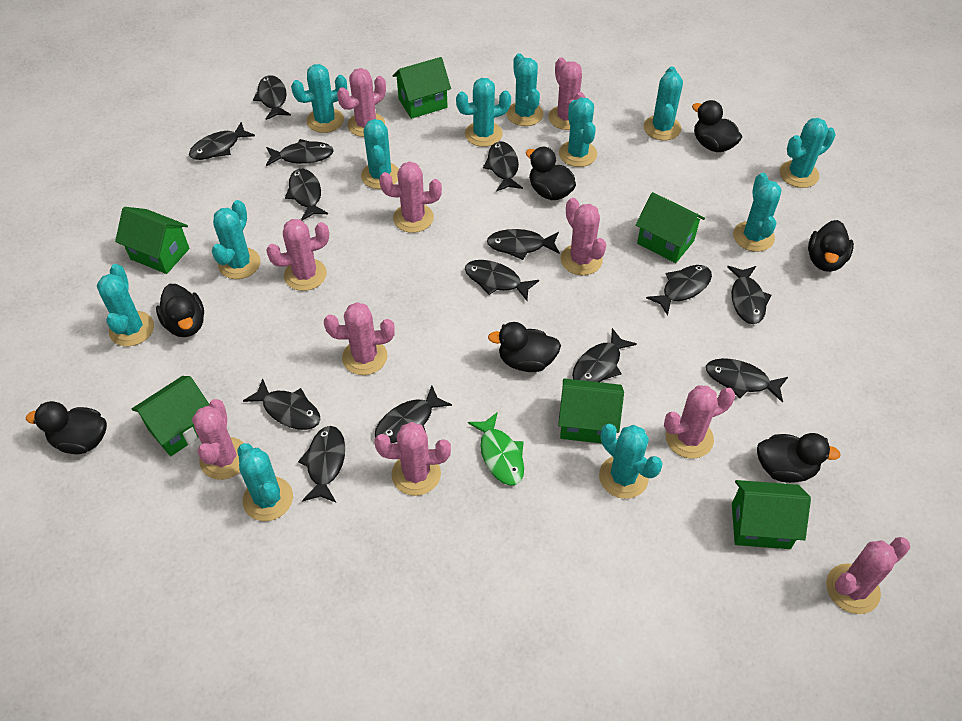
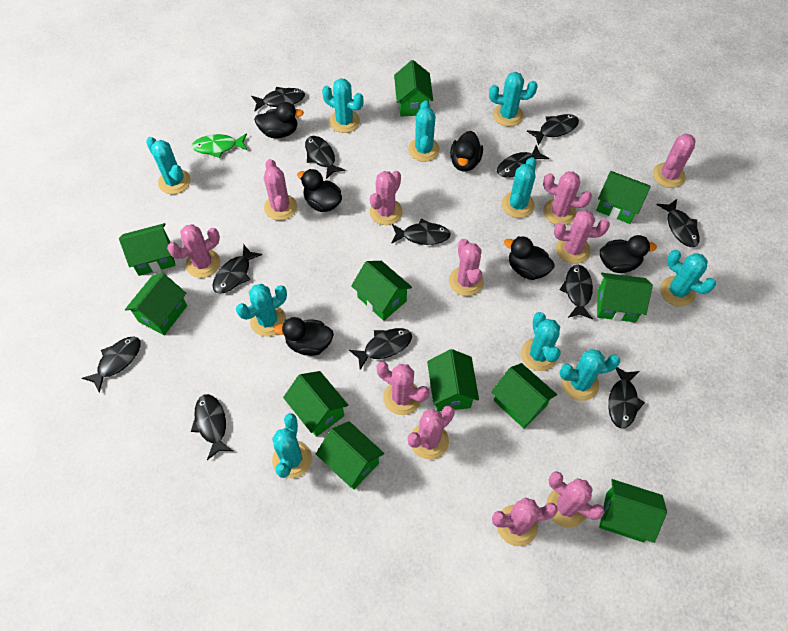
black duck: [26,401,107,454] [156,284,204,337] [488,322,561,372] [526,147,576,200] [692,100,742,152] [757,433,841,483] [808,220,854,272] = 7 -> [254,102,304,138] [274,317,334,356] [297,169,342,212] [450,131,483,171] [504,236,555,280] [600,235,657,273] = 6
black fish: [189,122,255,160] [243,378,321,430] [253,75,291,120] [266,139,334,166] [285,169,328,221] [298,426,345,503] [375,385,452,443] [465,260,539,301] [483,141,523,192] [487,229,560,260] [572,328,637,382] [646,265,712,316] [706,358,788,403] [727,266,771,324] = 14 -> [82,336,141,393] [191,394,233,460] [212,245,262,294] [251,87,305,111] [305,136,345,179] [349,328,412,370] [391,219,451,245] [497,145,549,178] [527,114,579,146] [560,265,593,319] [608,367,645,428] [657,199,700,247] = 12
green house: [115,207,189,274] [132,376,209,456] [392,57,451,119] [558,379,624,444] [636,192,705,263] [732,480,811,549] = 6 -> [119,223,176,276] [125,273,187,335] [283,371,348,437] [316,421,384,489] [351,261,412,321] [394,60,433,116] [427,349,479,411] [491,363,557,428] [596,171,651,224] [597,273,653,322] [599,479,667,543] = 11
pink cactus: [192,399,244,480] [266,219,329,291] [324,302,395,375] [337,68,386,137] [374,422,451,496] [379,161,442,233] [548,57,586,130] [561,198,606,275] [664,385,735,459] [826,537,910,614] = 10 -> [167,224,220,278] [264,159,297,221] [369,171,403,225] [376,362,429,415] [408,406,455,460] [449,239,484,296] [492,498,558,546] [543,172,592,225] [546,471,605,528] [554,210,610,264] [653,133,696,188] = 11
turquoise cactus: [97,264,154,346] [212,200,261,279] [237,443,293,521] [291,64,347,133] [361,119,399,189] [456,78,511,147] [506,53,543,126] [559,97,597,167] [599,424,663,499] [644,66,683,140] [733,173,782,252] [780,118,836,188] = 12 -> [146,137,191,194] [236,284,287,337] [272,413,312,478] [322,78,364,133] [408,101,440,162] [489,72,537,127] [502,157,536,218] [521,312,560,371] [560,349,620,401] [660,250,716,307] = 10

